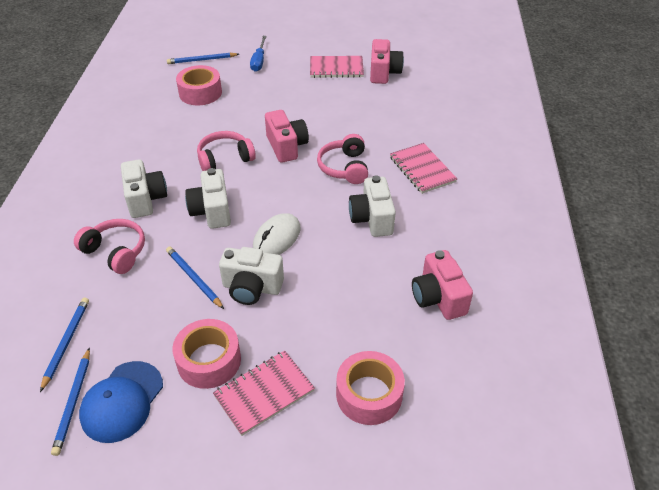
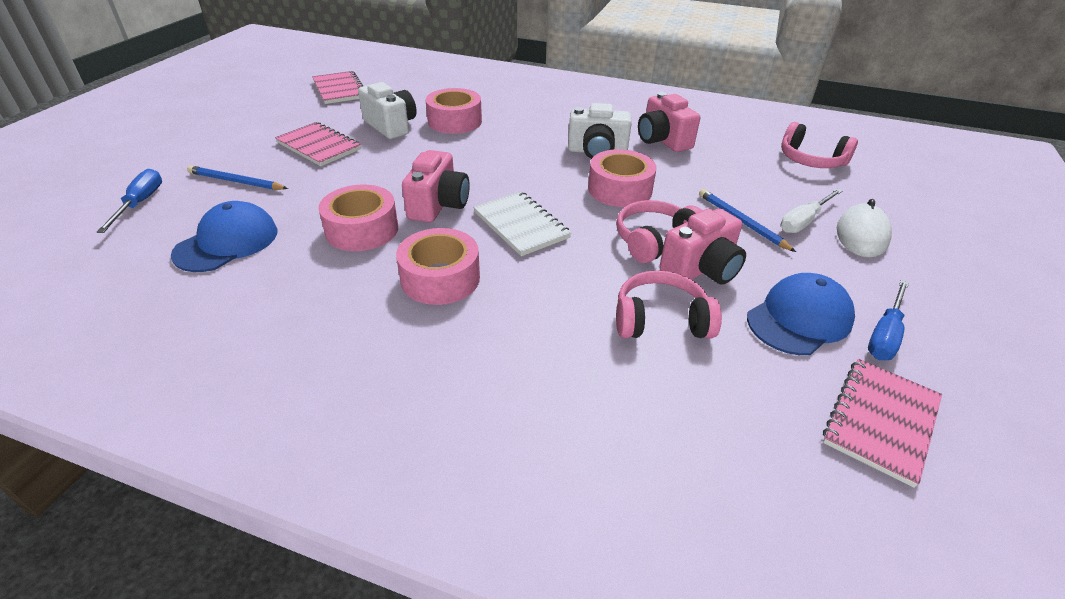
blue cap: [79,361,163,443] = 1 -> [171,201,277,272] [747,273,855,355] = 2
blue pencil: [40,298,89,392] [51,347,90,456] [166,246,224,309] [167,53,239,64] = 4 -> [187,166,288,190] [699,189,796,252] = 2
blue screwdriver: [250,36,266,72] = 1 -> [97,169,162,233] [868,280,909,360] = 2
pink tape: [172,319,241,389] [176,65,222,105] [336,351,405,425] = 3 -> [318,184,398,251] [396,228,480,305] [426,88,482,134] [588,149,657,207] = 4
white camera: [121,159,167,218] [185,168,231,229] [219,247,284,305] [349,175,396,237] = 4 -> [358,82,417,139] [568,103,632,159] = 2
white notebook: none = 0 -> [473,191,571,256] = 1
white screwdriver: none = 0 -> [780,189,842,233] = 1

